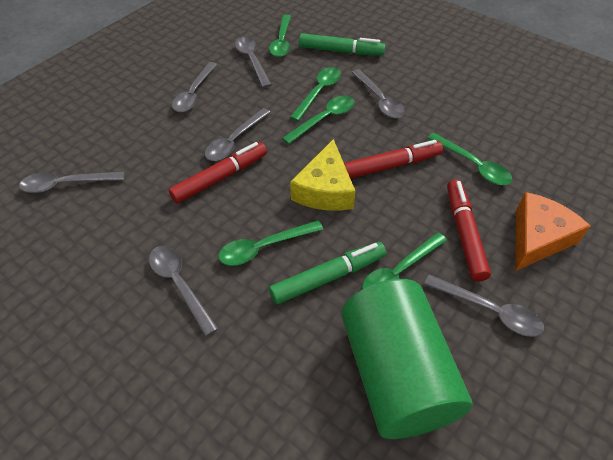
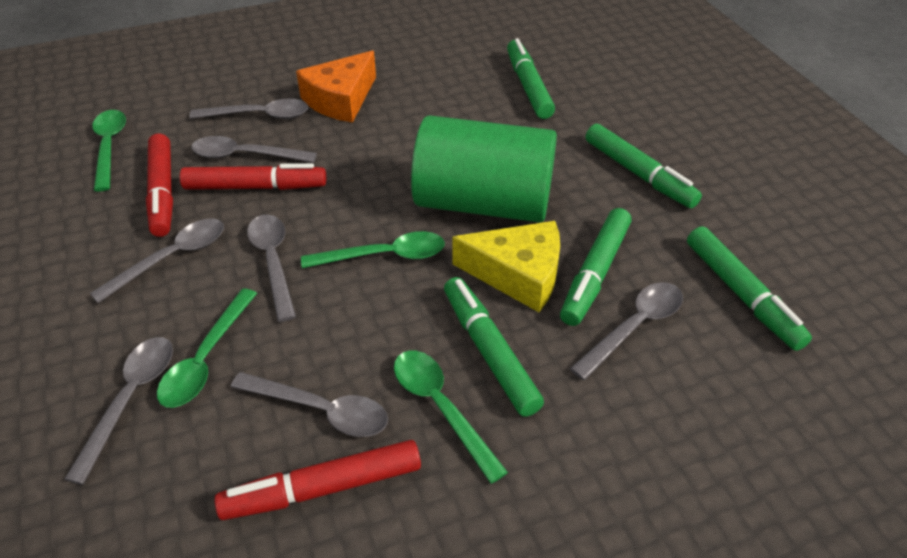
green marker: [269,242,386,304] [299,33,386,55] = 2 -> [444,277,544,417] [507,38,555,119] [560,208,632,326] [586,124,702,208] [687,226,812,351] = 5
green spoon: [218,220,323,266] [269,15,291,57] [282,96,355,144] [290,67,341,121] [362,232,447,289] [427,133,512,185] = 6 -> [92,110,126,191] [157,288,257,408] [301,231,445,268] [394,350,508,484] = 4

